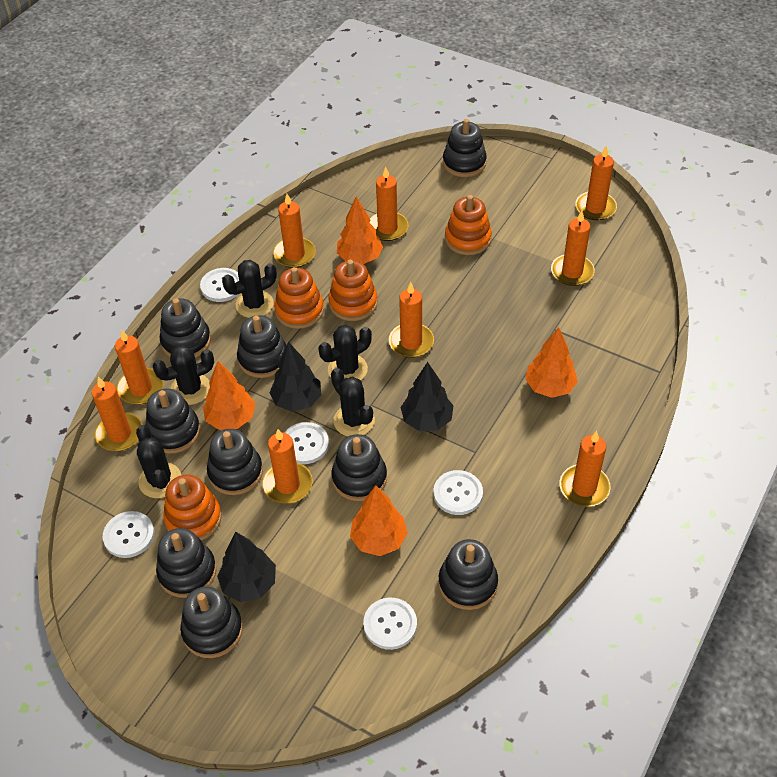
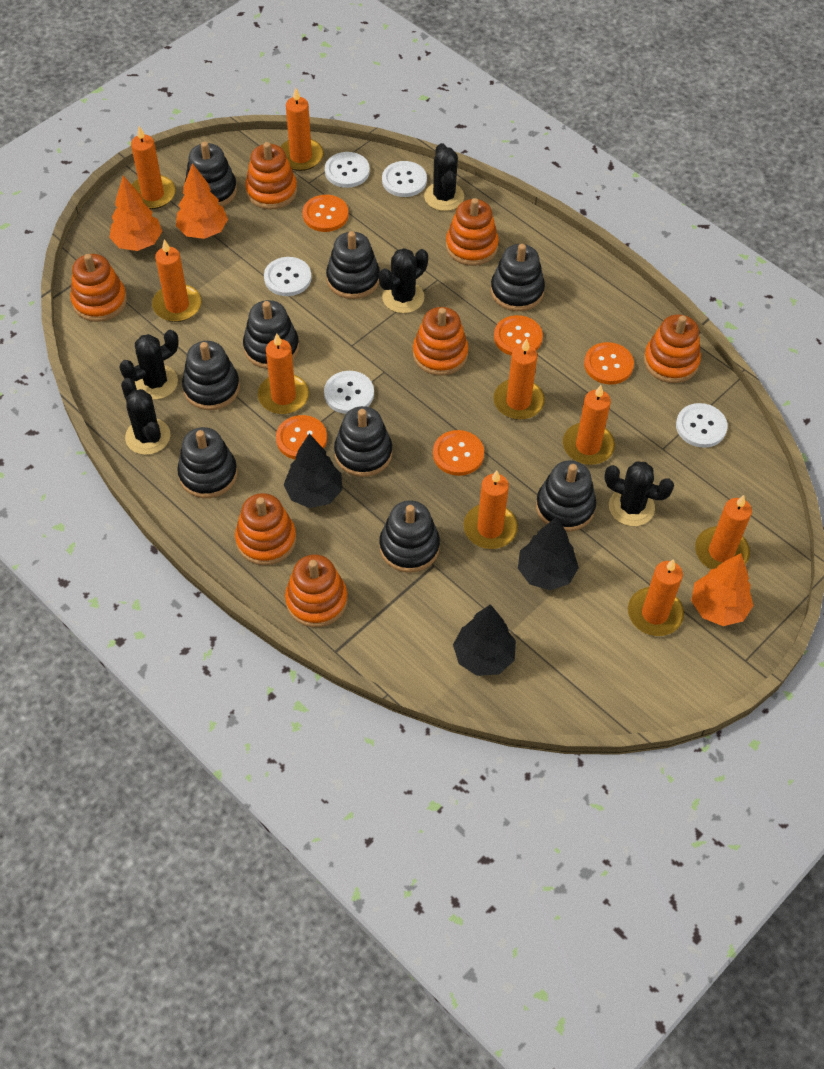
orange button: none = 0 -> [276,415,327,459] [303,195,348,232] [433,430,484,476] [494,315,543,356] [584,342,634,385] = 5
orange stacking toy: [163,475,222,541] [274,267,324,329] [329,260,377,321] [445,195,492,255] = 4 -> [71,254,127,322] [235,493,296,565] [245,142,297,209] [285,554,347,627] [413,307,468,376] [446,198,499,266] [644,314,701,383] = 7
orange tree: [203,361,256,430] [337,197,383,264] [350,486,408,556] [525,328,578,398] = 4 -> [109,176,162,251] [176,163,228,239] [691,553,754,626] = 3

